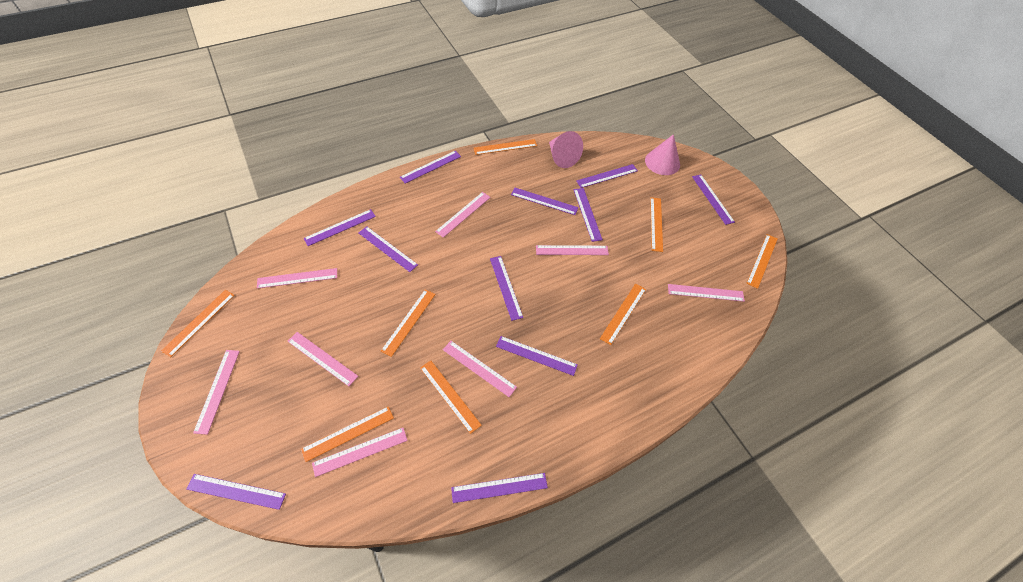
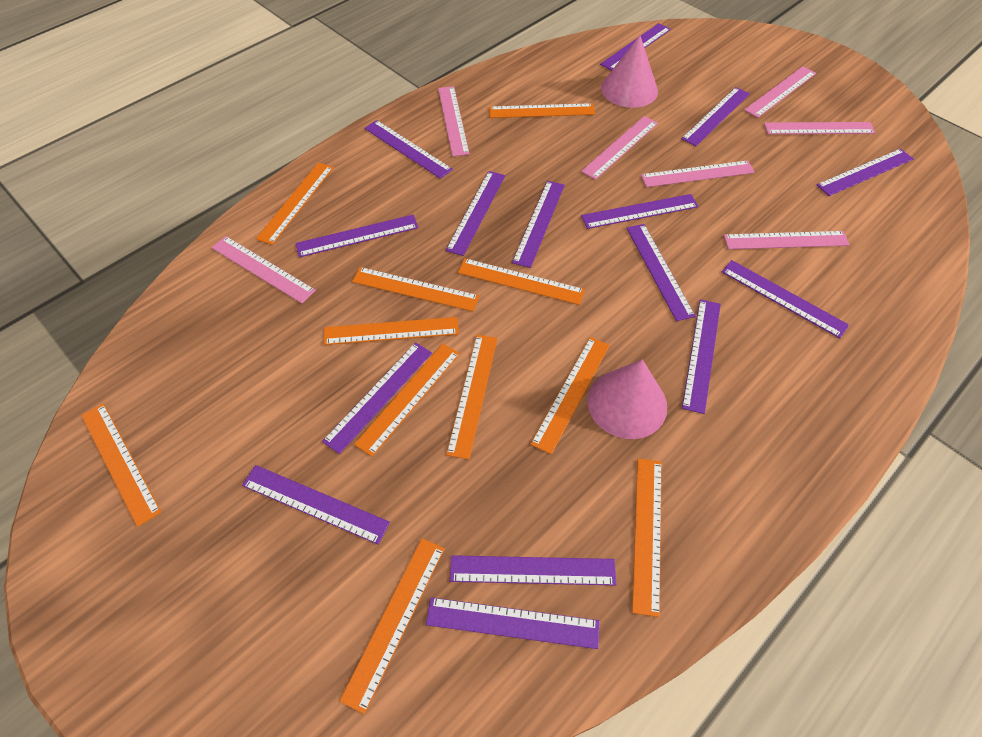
orange ruler: [161,290,235,357] [301,406,394,462] [381,289,436,357] [420,361,482,434] [474,139,537,155] [600,284,646,345] [650,197,663,252] [746,234,777,289] = 8 -> [81,403,161,527] [256,163,334,245] [323,317,459,345] [340,538,445,714] [352,267,479,311] [354,344,460,457] [446,335,497,459] [458,258,585,305] [489,103,595,118] [530,337,610,454] [632,458,662,617] = 11
pink ruler: [193,350,240,435] [257,268,337,289] [288,332,358,386] [312,428,408,477] [435,192,491,238] [443,341,517,397] [536,245,609,255] [668,284,745,302] = 8 -> [211,236,316,303] [438,86,470,157] [581,116,658,180] [641,160,755,187] [724,231,850,249] [744,66,816,118] [764,122,875,134] = 7
purple ruler: [187,474,286,510] [303,209,376,246] [359,226,418,272] [400,151,461,184] [451,473,548,503] [490,256,523,321] [496,336,578,376] [511,188,578,215] [573,188,603,242] [576,164,638,188] [692,174,735,225] = 11 -> [242,465,390,545] [295,215,419,257] [322,342,432,454] [364,120,453,179] [426,597,600,649] [446,171,505,256] [450,555,617,585] [512,181,565,268] [581,194,699,229] [600,23,671,71] [627,224,695,321] [681,87,750,146] [682,299,721,414] [722,260,849,338] [817,149,913,196] = 15

